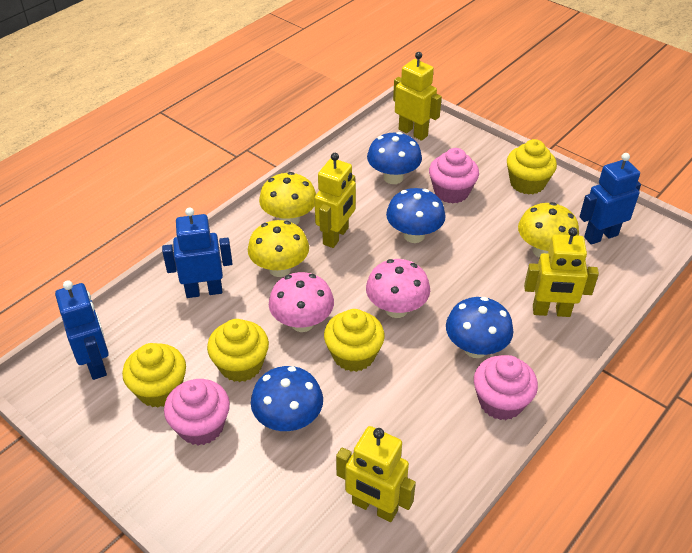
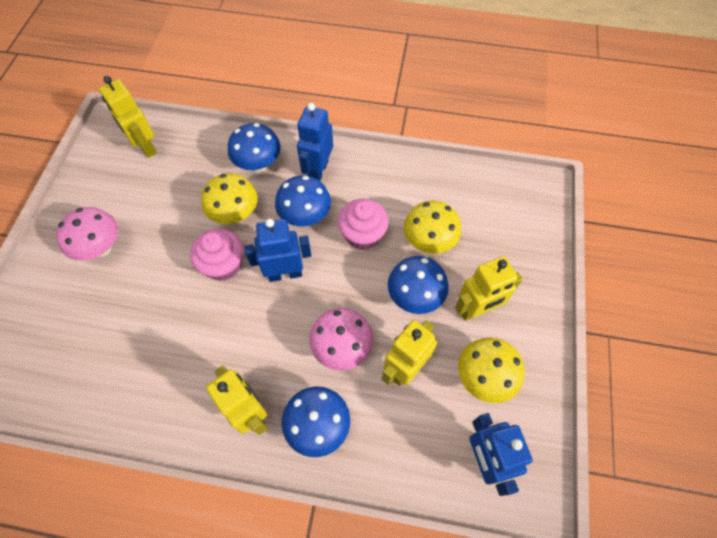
pink cupcake: [164,379,230,446] [429,148,479,203] [474,355,538,420] = 3 -> [190,229,243,281] [338,199,389,250] = 2
yellow cupcake: [122,343,186,408] [207,319,269,382] [324,309,385,372] [507,139,557,195] = 4 -> none = 0

